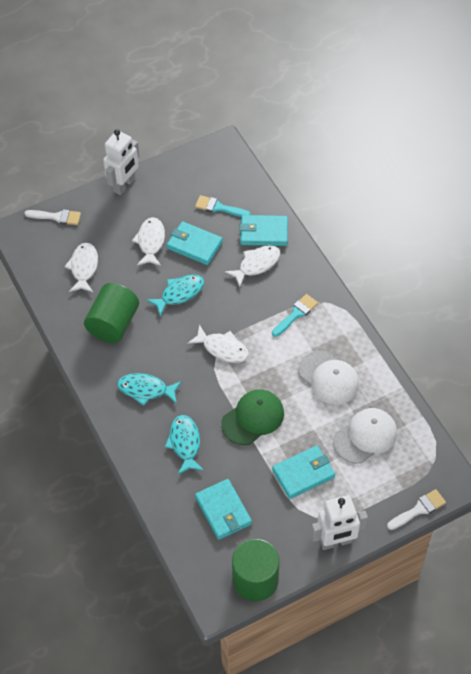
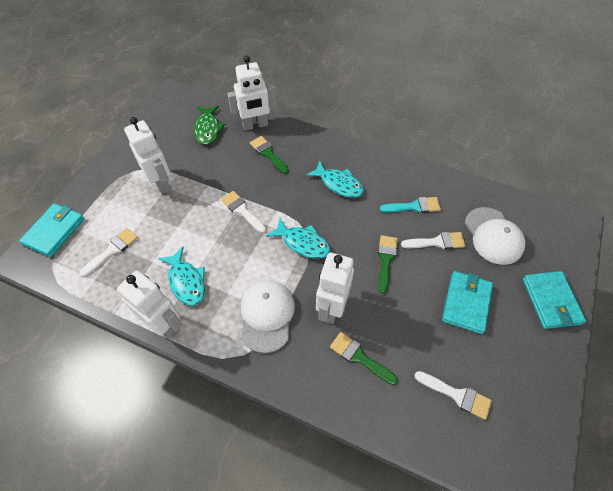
green brush: none = 0 -> [250,136,289,174] [330,332,398,385] [378,235,398,294] = 3
green cap: [221,389,284,445] = 1 -> none = 0
green cylinder: [84,283,139,343] [232,539,280,601] = 2 -> none = 0
green fish: none = 0 -> [194,106,225,145] = 1
turquoise brush: [195,195,251,217] [272,294,318,337] = 2 -> [380,197,441,213] = 1
turquoise wallet: [167,221,223,265] [195,479,252,540] [239,215,288,246] [272,445,335,499] = 4 -> [19,203,85,257] [442,271,493,334] [523,271,586,329] = 3
white brush: [24,209,81,225] [387,489,446,530] = 2 -> [79,228,138,277] [221,191,266,233] [401,232,466,249] [414,371,492,420] = 4
white fish: [64,243,98,292] [132,217,165,266] [187,325,249,363] [225,245,280,287] = 4 -> none = 0
white robot: [103,129,139,195] [311,495,368,550] = 2 -> [117,271,182,339] [124,117,171,194] [227,56,276,131] [316,253,354,324] = 4

